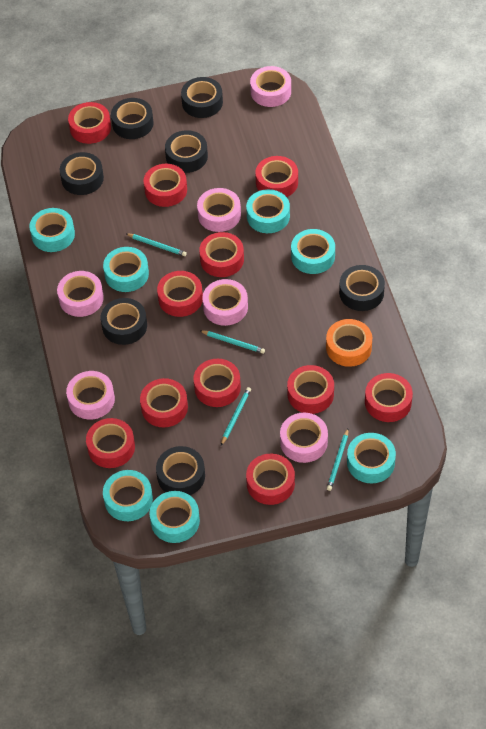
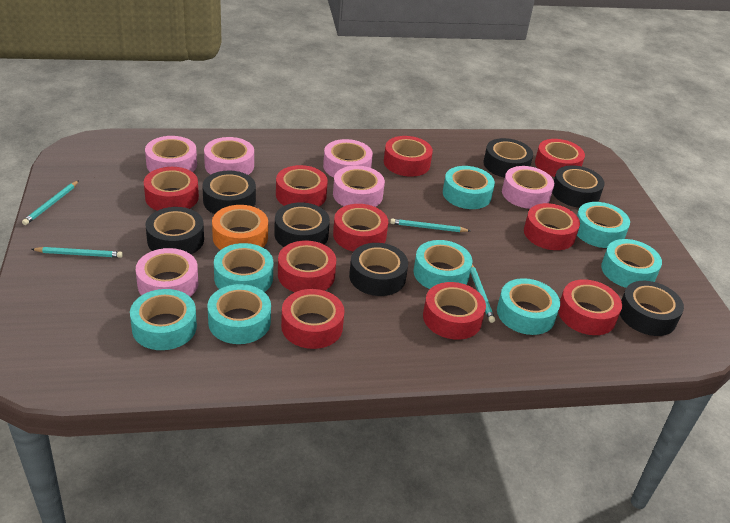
red tape: [68,102,111,144] [86,418,135,468] [140,378,188,427] [144,164,187,207] [157,271,203,317] [193,359,241,407] [199,232,244,277] [246,454,295,505] [255,156,298,197] [287,365,334,414] [365,373,413,422] = 11 -> [144,167,199,211] [276,165,328,206] [278,241,336,292] [281,289,345,349] [333,204,388,252] [384,136,433,177] [423,282,486,340] [524,203,580,250] [535,139,585,177] [558,279,622,335] = 10
turquoise tape: [29,208,75,252] [103,247,149,292] [103,470,153,521] [149,491,200,543] [246,189,290,233] [291,229,335,274] [347,433,396,483] = 7 -> [130,289,197,350] [207,284,271,344] [214,243,273,292] [413,240,472,289] [443,166,495,209] [497,278,560,335] [577,202,630,248] [601,239,662,288] = 8

